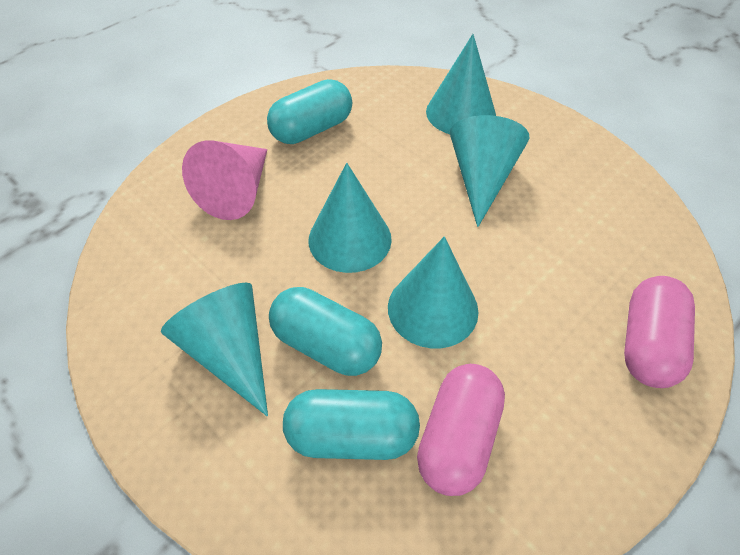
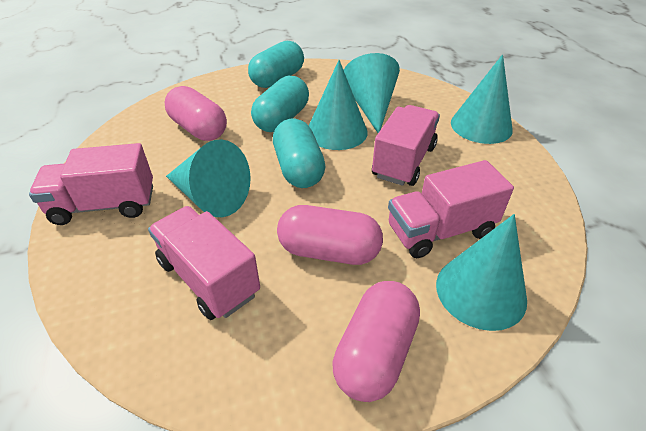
pink capsule: [417,364,505,496] [624,276,695,388] = 2 -> [165,86,227,141] [277,205,383,265] [332,281,420,402] = 3
pink cone: [182,140,268,220] = 1 -> none = 0
pink truck: none = 0 -> [29,143,153,225] [148,206,260,320] [372,105,440,186] [388,160,514,258] = 4

